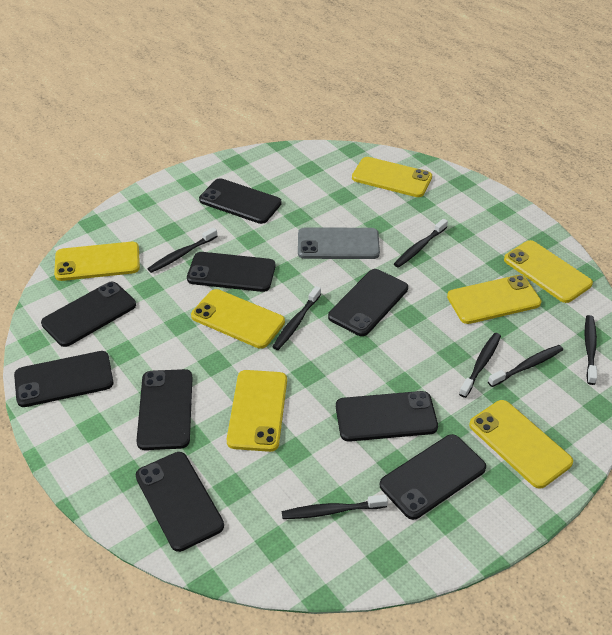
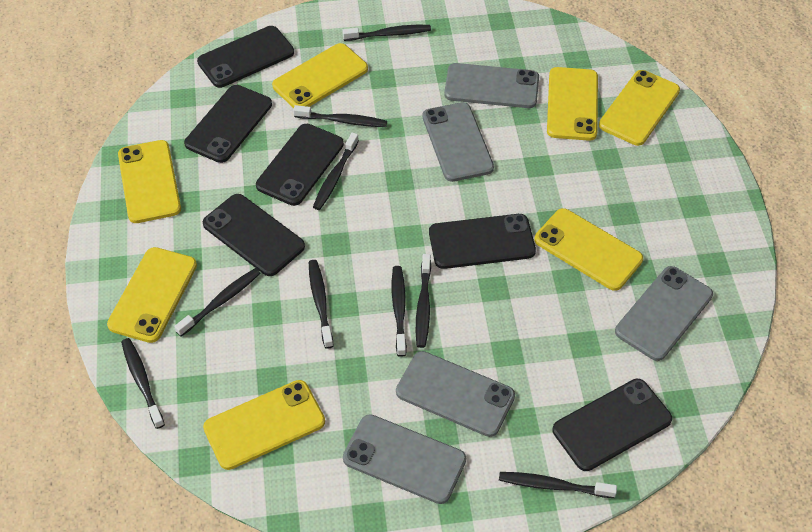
black phone: [14,351,113,407] [41,282,136,347] [136,369,192,450] [136,452,224,552] [187,252,275,292] [199,178,281,224] [328,269,408,336] [336,391,438,442] [380,434,486,520] = 9 -> [184,85,272,163] [197,26,294,88] [203,194,305,276] [256,124,344,206] [429,214,536,269] [553,379,672,471] = 6
black toothbrush: [148,227,218,273] [273,286,321,350] [282,494,388,519] [394,219,448,268] [459,333,501,398] [488,345,563,387] [585,315,597,385] = 7 -> [121,338,165,429] [174,268,260,336] [293,105,387,127] [309,260,334,349] [313,133,359,210] [342,25,431,41] [392,266,407,357] [416,254,431,348] [499,472,617,498] = 9
grey phone: [298,227,380,259] = 1 -> [343,414,466,504] [396,351,515,437] [423,102,494,182] [444,63,539,108] [615,266,713,361] = 5

